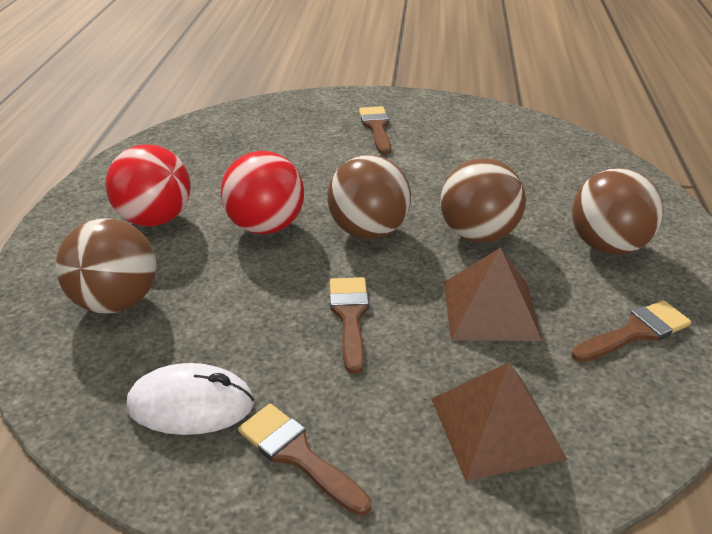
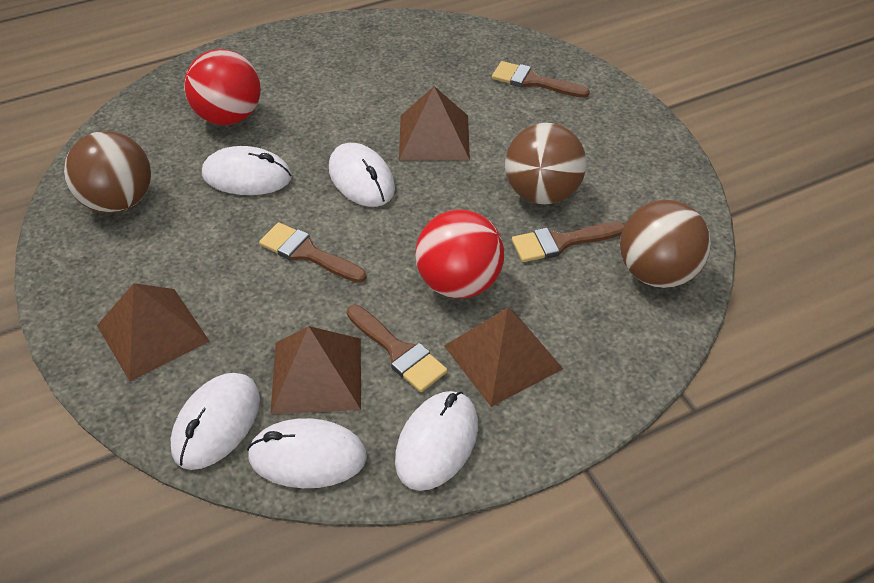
brown ball: [56,218,156,313] [328,155,411,239] [440,158,526,243] [572,168,664,255] = 4 -> [64,131,151,213] [505,123,587,205] [620,200,711,288] = 3
brown pyramid: [432,362,568,481] [444,248,542,341] = 2 -> [97,283,210,381] [270,326,361,414] [399,86,470,160] [444,308,563,407] = 4
white mouse: [127,363,254,435] = 1 -> [170,373,260,470] [202,146,292,195] [247,418,367,488] [329,143,395,207] [395,391,478,491] = 5

